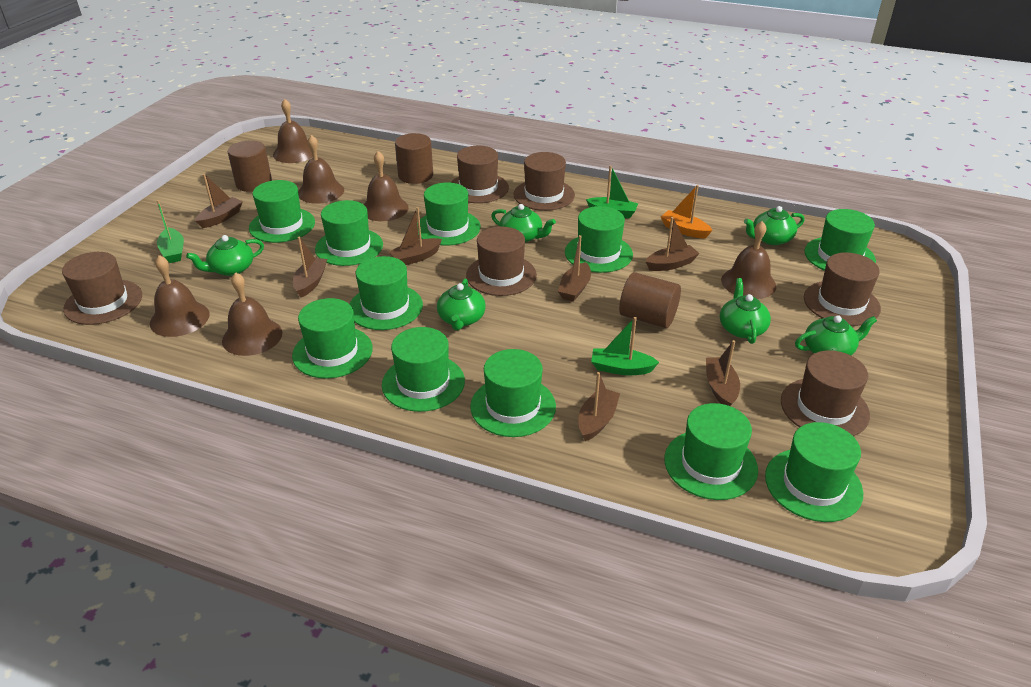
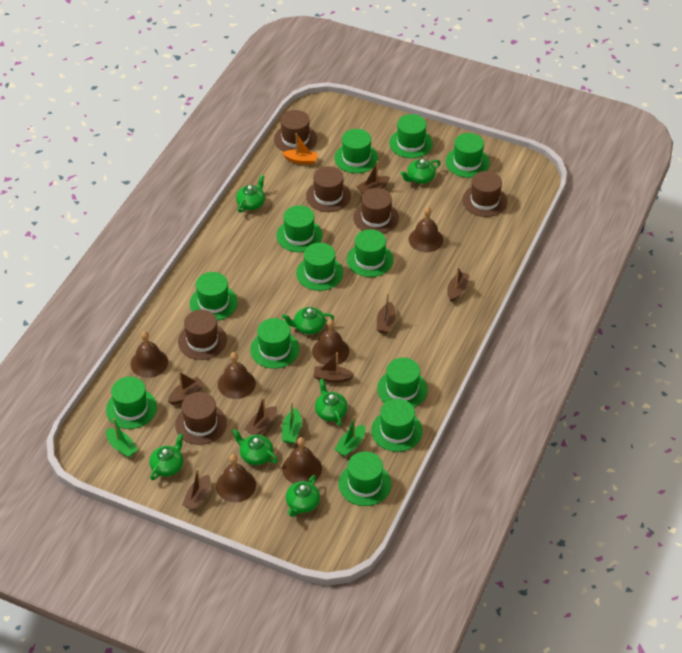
brown cylinder: [228,141,272,192] [395,133,433,184] [619,272,681,328] = 3 -> none = 0
green hat: [249,180,315,243] [292,298,373,379] [315,200,383,266] [350,256,423,330] [382,327,465,412] [417,182,481,245] [470,349,556,437] [565,206,633,273] [664,403,758,500] [765,422,863,522] [804,209,876,271] = 11 -> [106,377,157,429] [190,272,238,320] [250,318,299,369] [276,205,323,252] [296,243,343,291] [334,129,378,173] [338,451,391,506] [347,229,393,277] [371,399,423,452] [377,358,428,407] [389,114,433,158] [446,133,490,178] = 12
green teapot: [186,235,264,276] [437,278,486,330] [491,204,556,243] [720,278,771,344] [744,206,805,245] [795,315,877,355] = 6 -> [149,433,183,480] [232,429,278,465] [236,175,265,213] [282,307,334,334] [286,475,320,517] [315,379,348,426] [400,159,440,184] = 7

